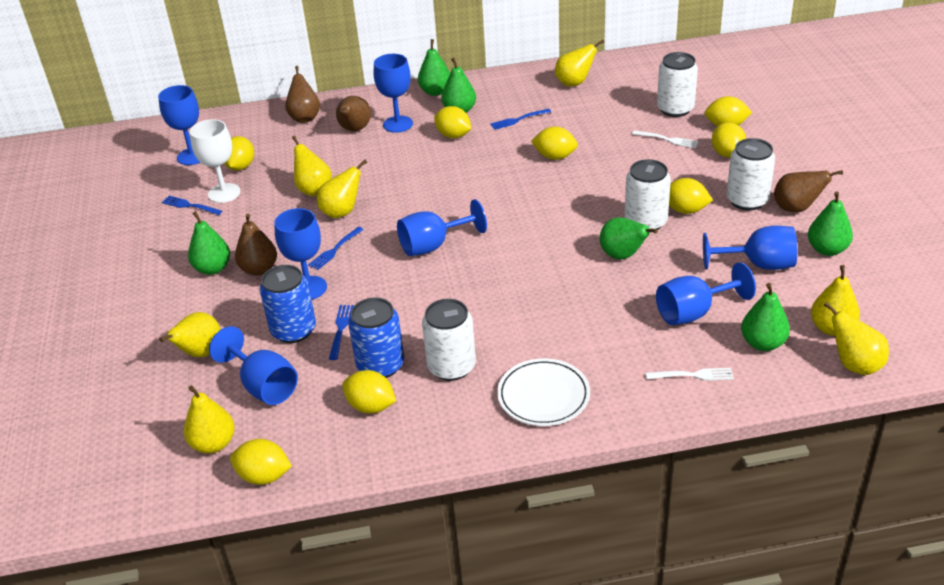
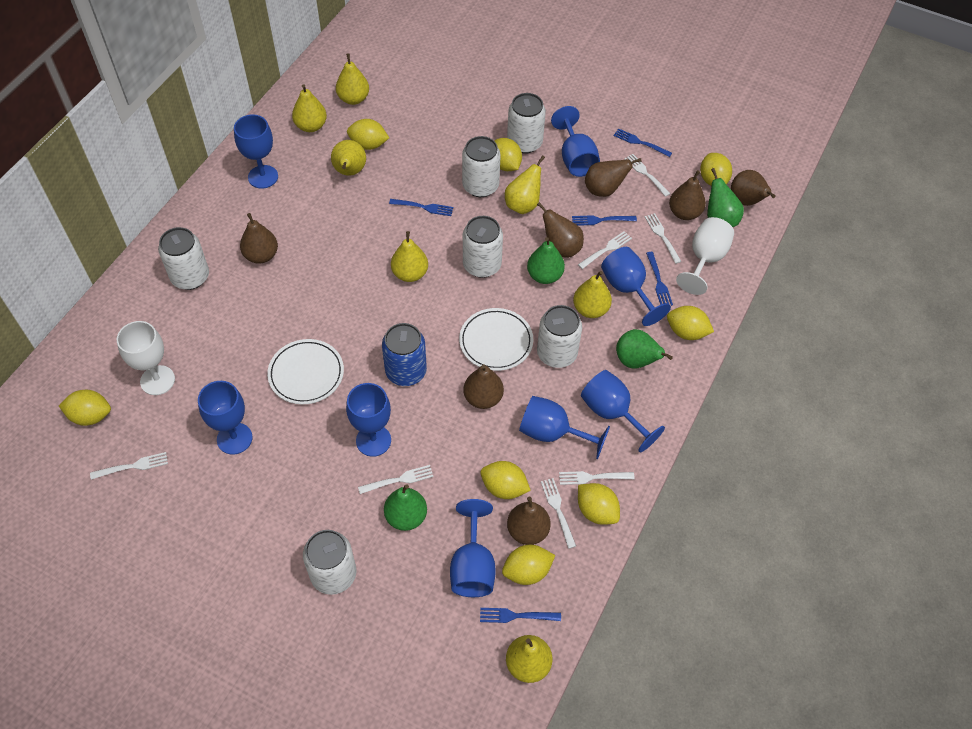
blue can: [260,265,316,343] [348,297,404,378] = 2 -> [382,323,427,386] = 1
blue fork: [162,196,222,215] [308,227,364,270] [329,305,354,360] [490,109,551,130] = 4 -> [389,199,453,216] [480,608,561,623] [572,215,637,226] [614,128,672,157] [646,252,673,306] = 5
blue goblet: [158,85,200,165] [209,326,298,405] [274,208,327,300] [374,54,413,133] [397,199,487,256] [656,262,756,325] [703,226,797,270] = 7 -> [198,381,252,455] [234,115,278,189] [346,383,391,457] [450,499,496,597] [519,396,610,460] [551,106,600,177] [581,370,665,452] [601,247,671,326] = 8
brown pear: [235,214,277,276] [285,66,320,123] [336,96,371,131] [774,170,843,212] = 4 -> [240,213,278,264] [463,364,504,409] [507,497,551,545] [537,202,584,258] [585,158,642,197] [669,170,706,220] [731,170,776,206] = 7
green pear: [188,211,230,275] [418,39,450,96] [442,58,476,113] [600,217,658,260] [741,283,790,351] [808,191,853,256] = 6 -> [384,484,427,531] [527,237,565,284] [616,329,673,369] [707,168,744,227] = 4
white can: [422,299,476,381] [625,159,671,232] [657,52,698,117] [726,138,775,210] = 4 -> [158,227,209,290] [303,530,356,595] [462,136,501,197] [463,216,503,278] [507,93,546,154] [537,305,582,368] = 6
white fork: [632,130,699,148] [646,368,734,381] = 2 -> [90,452,168,480] [358,465,434,494] [541,478,576,549] [559,471,635,485] [578,231,632,269] [624,154,670,197] [645,213,682,264] = 7
white goblet: [190,119,241,203] = 1 -> [116,321,175,395] [676,217,734,295] = 2
white plate: [497,358,590,426] = 1 -> [267,339,344,405] [459,308,533,371] = 2

